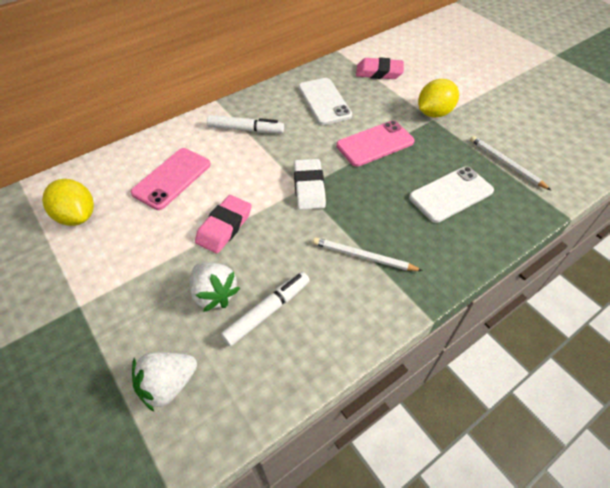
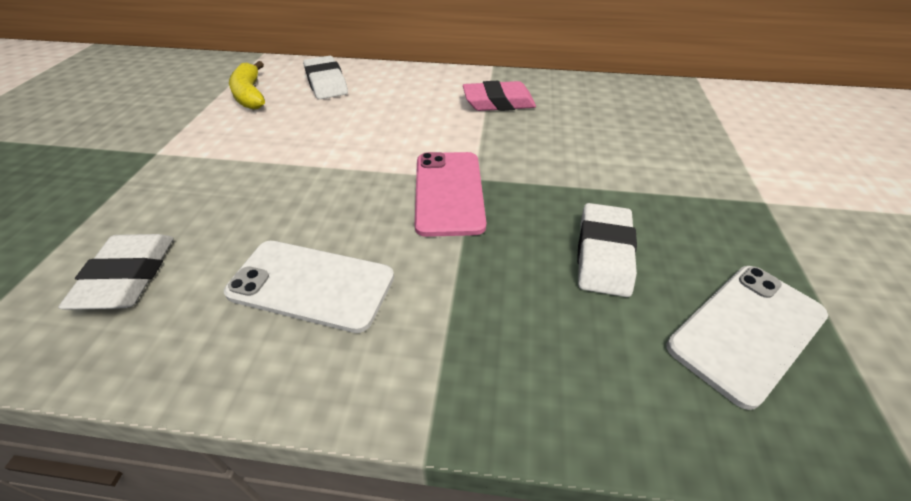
pink eraser: [195,195,252,254] [356,57,404,79] = 2 -> [463,81,536,111] = 1
pink phone: [131,148,211,210] [336,120,415,167] = 2 -> [415,152,486,237] = 1
white eraser: [294,159,326,210] = 1 -> [58,234,174,310] [303,56,348,99] [577,203,637,297] = 3
white marker: [207,115,284,133] [221,272,310,346] = 2 -> none = 0
white pencil: [313,238,423,271] [470,136,551,190] = 2 -> none = 0
white strawberry: [132,352,197,411] [190,262,240,312] = 2 -> none = 0
yellow banana: none = 0 -> [229,61,265,110] = 1
yellow lemon: [42,179,94,226] [418,79,459,118] = 2 -> none = 0

